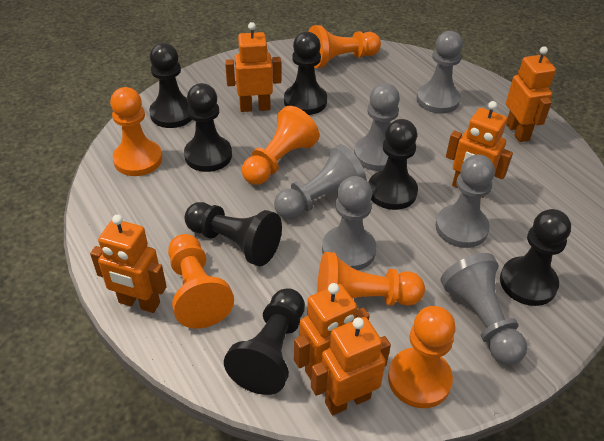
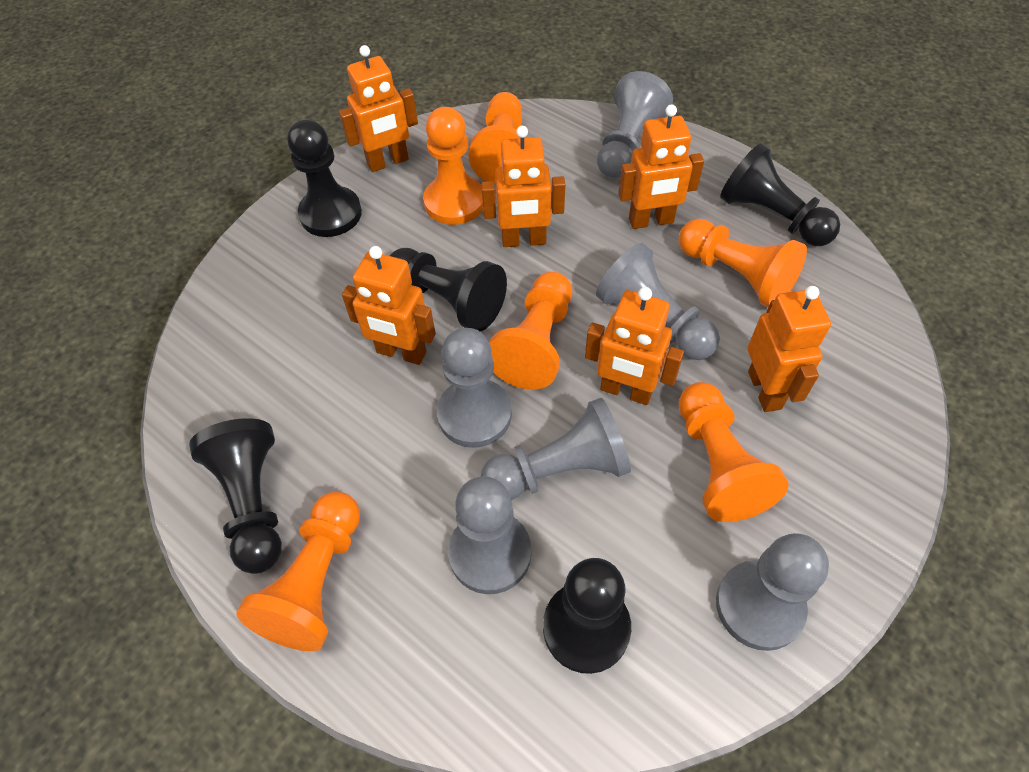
black pawn: [149,43,192,128] [184,83,232,172] [184,202,282,266] [224,288,305,395] [284,32,327,115] [368,119,418,210] [500,209,571,306] = 7 -> [189,418,282,574] [287,119,362,237] [390,248,507,332] [543,558,631,674] [720,143,840,246] = 5

